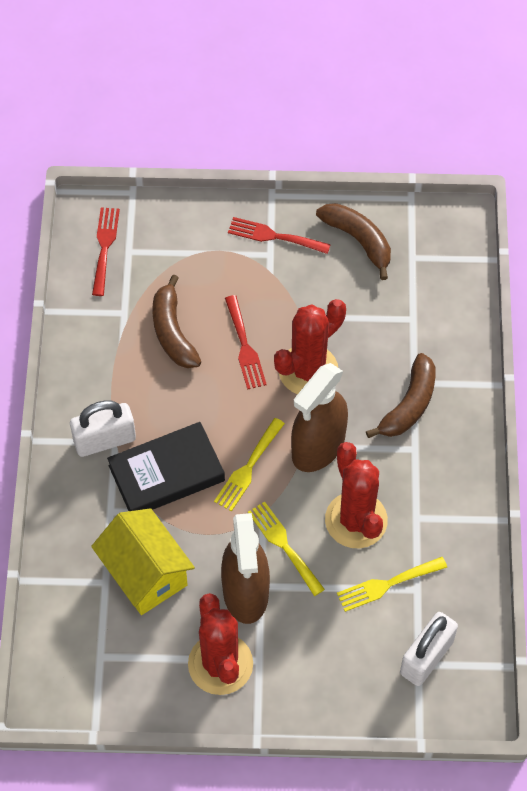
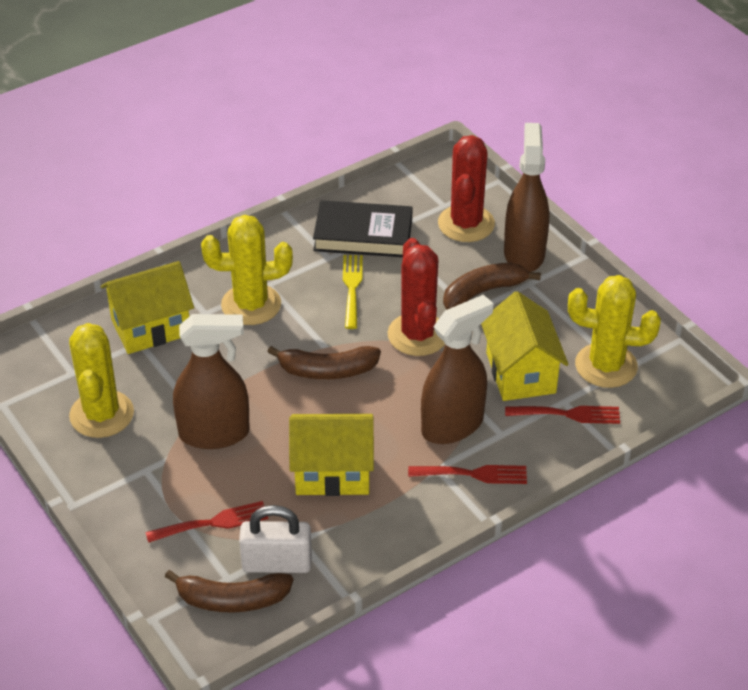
brown spray bottle: [221,513,270,624] [291,363,348,472] = 2 -> [173,314,250,449] [421,295,494,444] [504,123,549,272] = 3
red cactus: [188,593,253,695] [274,299,346,394] [325,442,388,548] = 3 -> [388,238,445,356] [438,135,495,242] = 2
white padlock: [70,400,136,457] [400,612,458,686] = 2 -> [239,505,312,573] = 1
yellow cactus: none = 0 -> [69,323,134,438] [201,215,293,325] [568,275,661,388] = 3
yellow fork: [214,418,285,512] [248,501,325,596] [337,557,447,612] = 3 -> [343,255,363,329] = 1
yellow house: [91,508,195,615] = 1 -> [101,261,194,354] [289,414,374,496] [481,291,568,401] = 3

